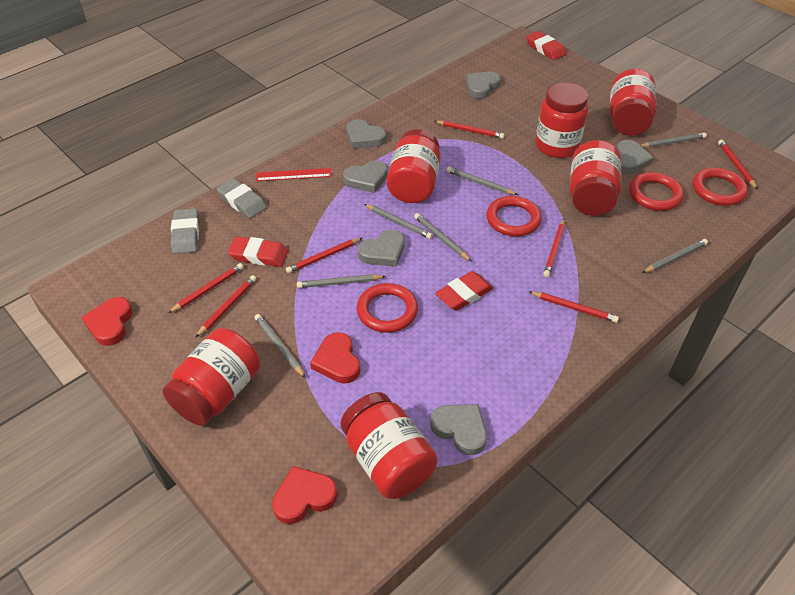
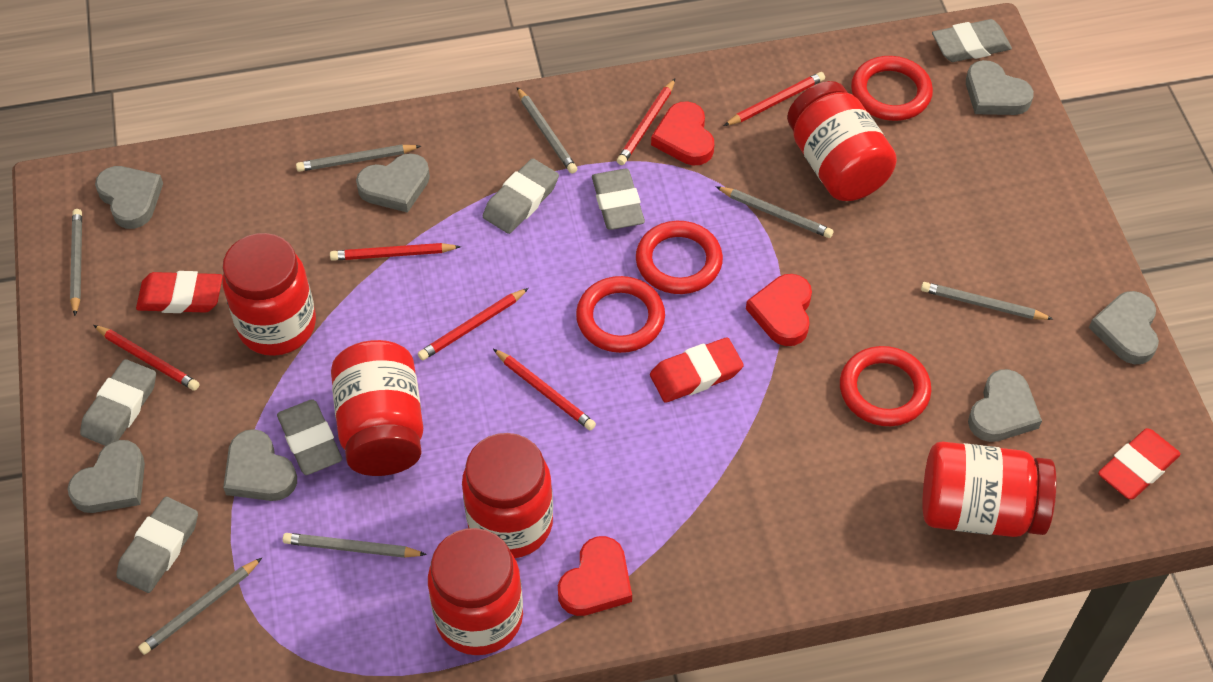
grey eraser: [171,208,199,254] [216,178,267,218] = 2 -> [80,359,156,446] [116,497,198,593] [277,399,342,475] [483,158,559,234] [592,169,645,230] [932,19,1012,62] = 6
grey heart: [343,160,388,193] [347,119,386,149] [358,230,404,267] [430,404,487,455] [466,71,500,99] [617,140,654,174] = 6 -> [68,440,145,513] [95,166,163,229] [223,429,297,501] [356,153,430,213] [966,60,1034,115] [968,369,1042,442] [1089,291,1159,364] = 7
red pencil: [168,263,243,313] [195,275,256,338] [286,238,362,273] [434,120,505,139] [528,291,619,323] [543,219,565,277] [718,140,758,190] = 7 -> [93,325,199,391] [330,243,461,261] [418,288,529,360] [493,349,596,430] [617,79,675,165] [724,72,825,126] = 6
red ruler: [256,168,332,181] = 1 -> none = 0

